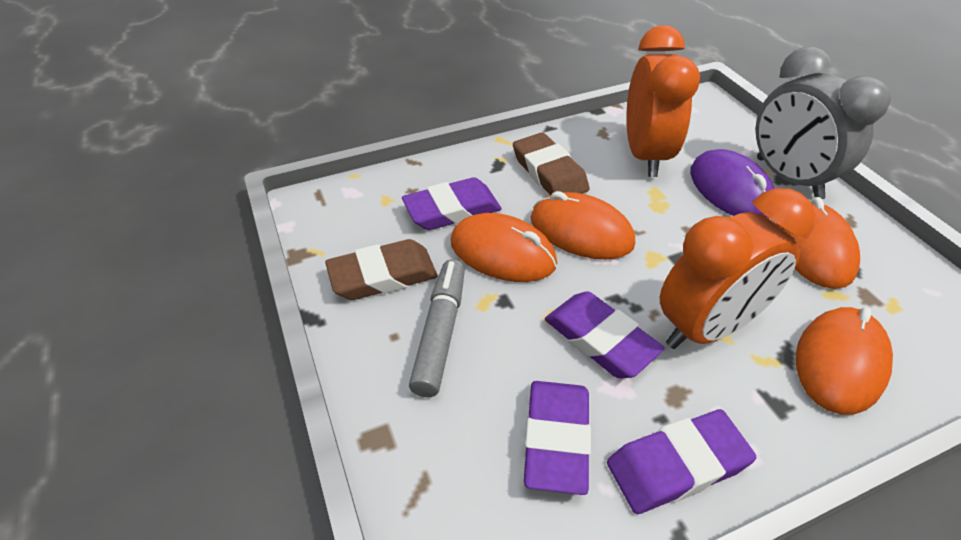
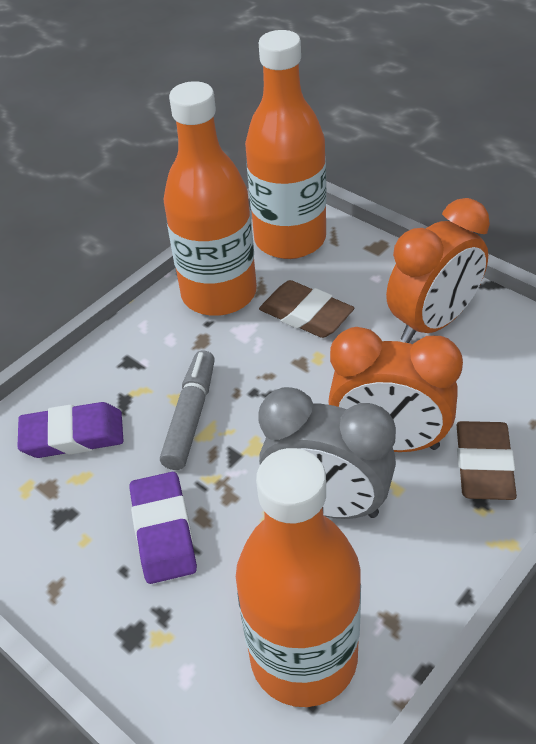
orange bottle: none = 0 -> [163,81,257,316] [236,448,361,707] [245,30,327,259] = 3
orange mouse: [451,213,557,282] [531,191,635,260] [776,197,860,289] [796,307,893,415] = 4 -> none = 0
purple eraser: [402,177,502,230] [524,381,591,495] [545,292,665,378] [607,409,756,514] = 4 -> [17,402,124,458] [130,472,197,584] = 2
purple mouse: [690,149,775,219] = 1 -> none = 0

